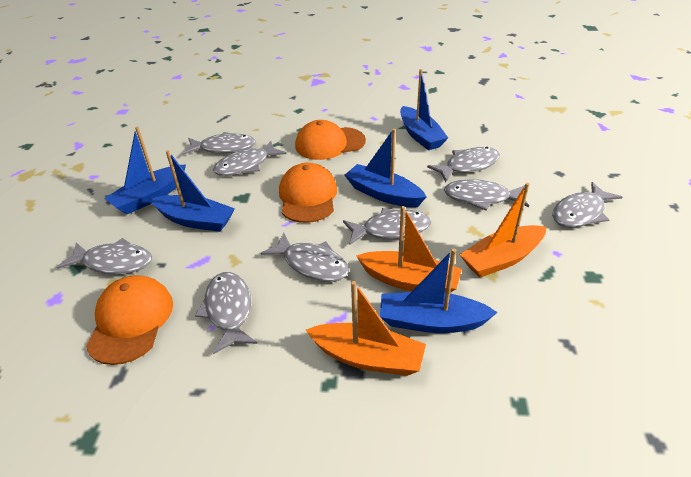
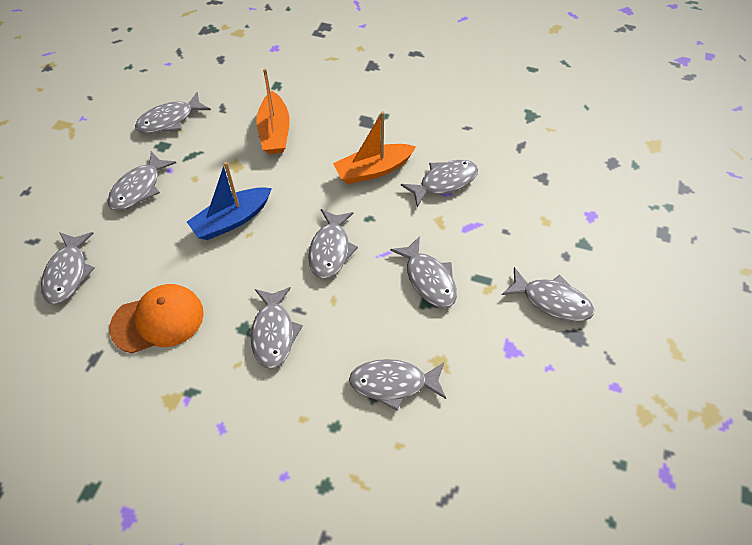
blue boat: [104,127,186,214] [150,150,235,232] [345,129,426,207] [380,248,497,333] [400,69,448,150] = 5 -> [187,162,272,240] = 1
orange boat: [306,281,426,376] [356,206,462,293] [459,183,546,277] = 3 -> [256,69,290,154] [333,112,416,184] = 2
orange cap: [86,275,173,365] [279,163,337,223] [295,120,366,160] = 3 -> [109,284,204,353] = 1

